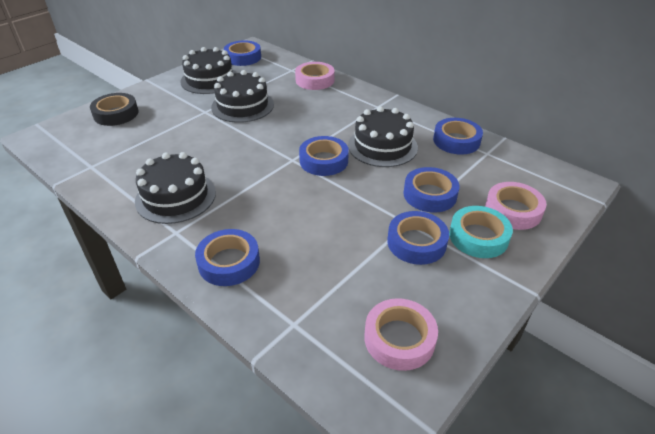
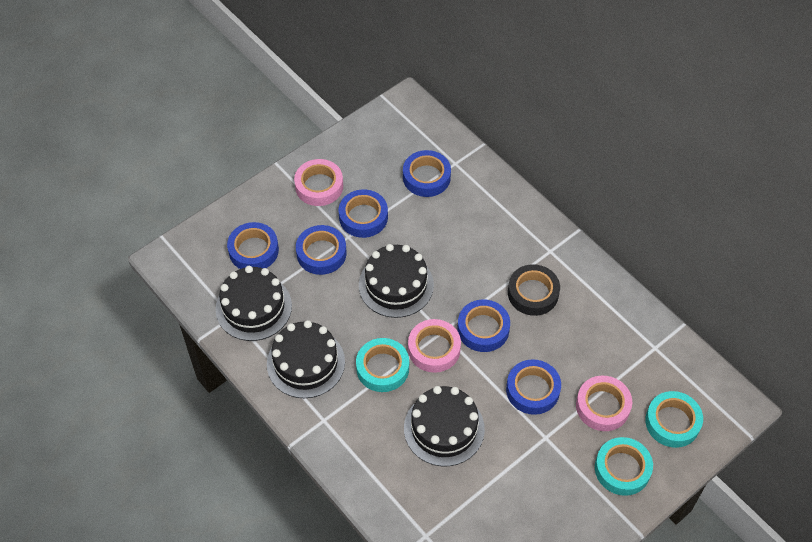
turquoise tape: [449,206,513,258] = 1 -> [356,338,409,392] [595,437,653,496] [645,391,703,448] = 3

